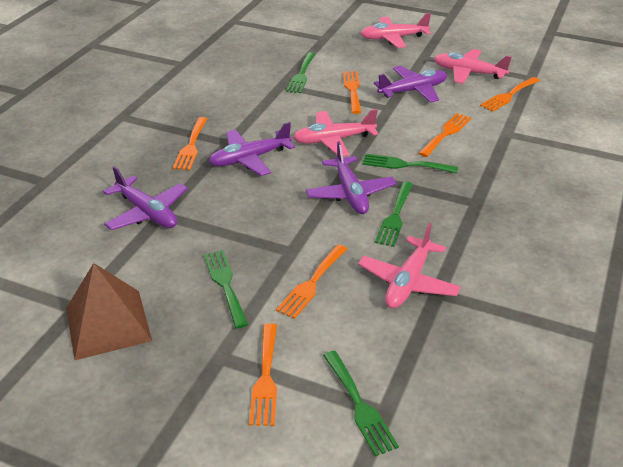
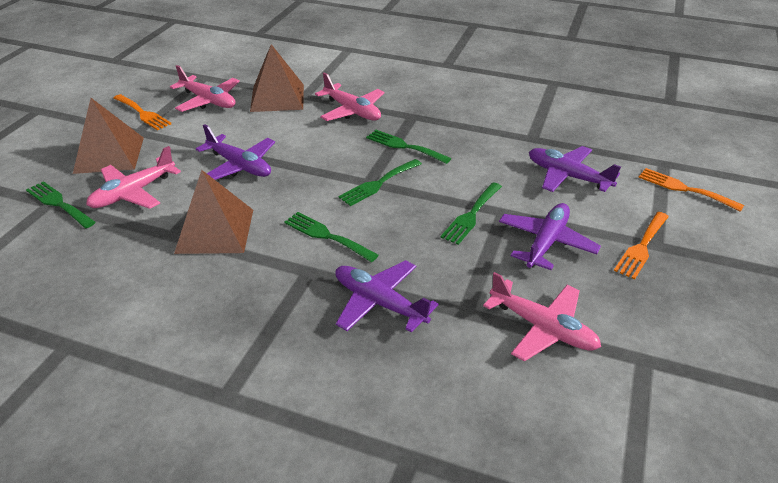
brown pyramid: [66,263,152,360] = 1 -> [73,98,144,174] [174,170,253,254] [250,44,304,112] = 3
orange fork: [173,117,207,170] [249,323,277,426] [276,244,347,319] [343,71,361,114] [419,113,471,157] [480,77,540,112] = 6 -> [114,94,171,130] [614,212,669,279] [638,168,744,212] = 3

